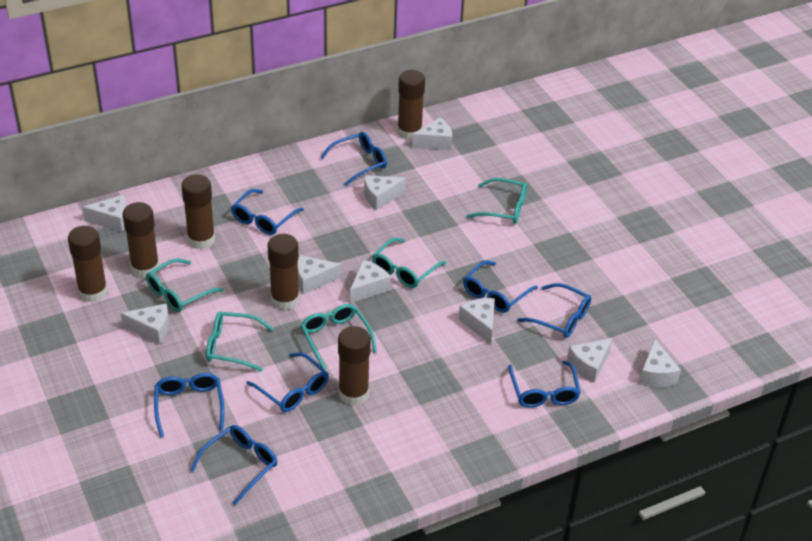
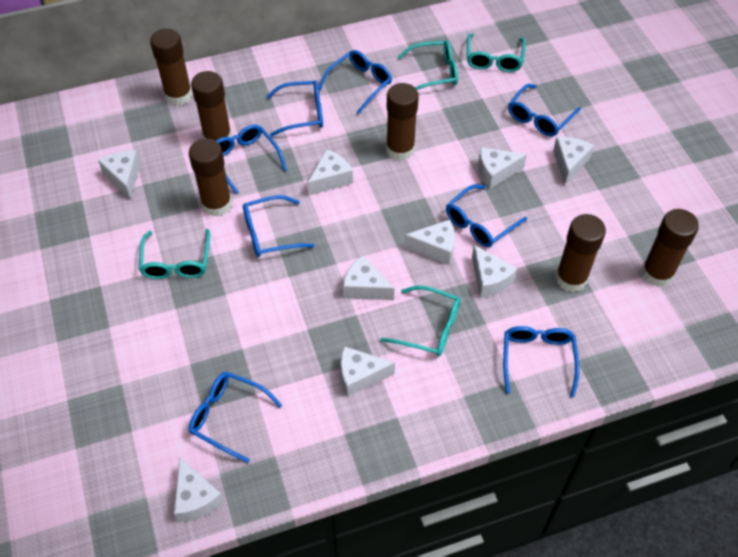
turquoise glasses: [146,258,223,312] [206,312,273,372] [300,304,377,369] [372,238,446,288] [467,178,527,224] = 5 -> [139,229,210,279] [380,286,460,356] [398,40,458,90] [467,33,526,72] = 4

